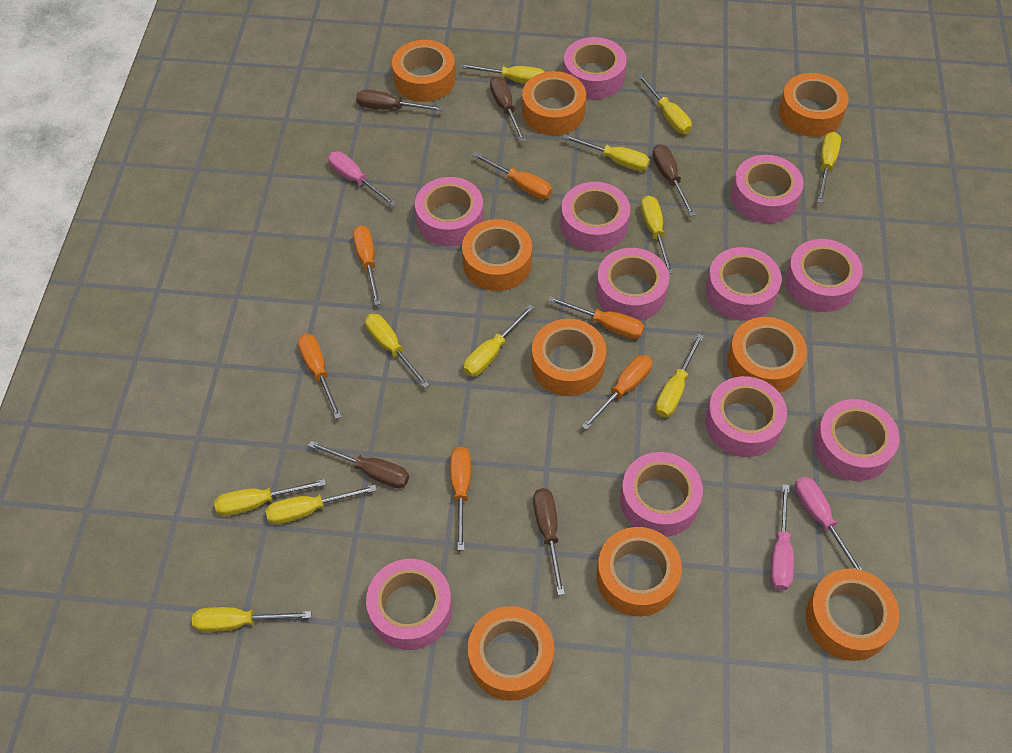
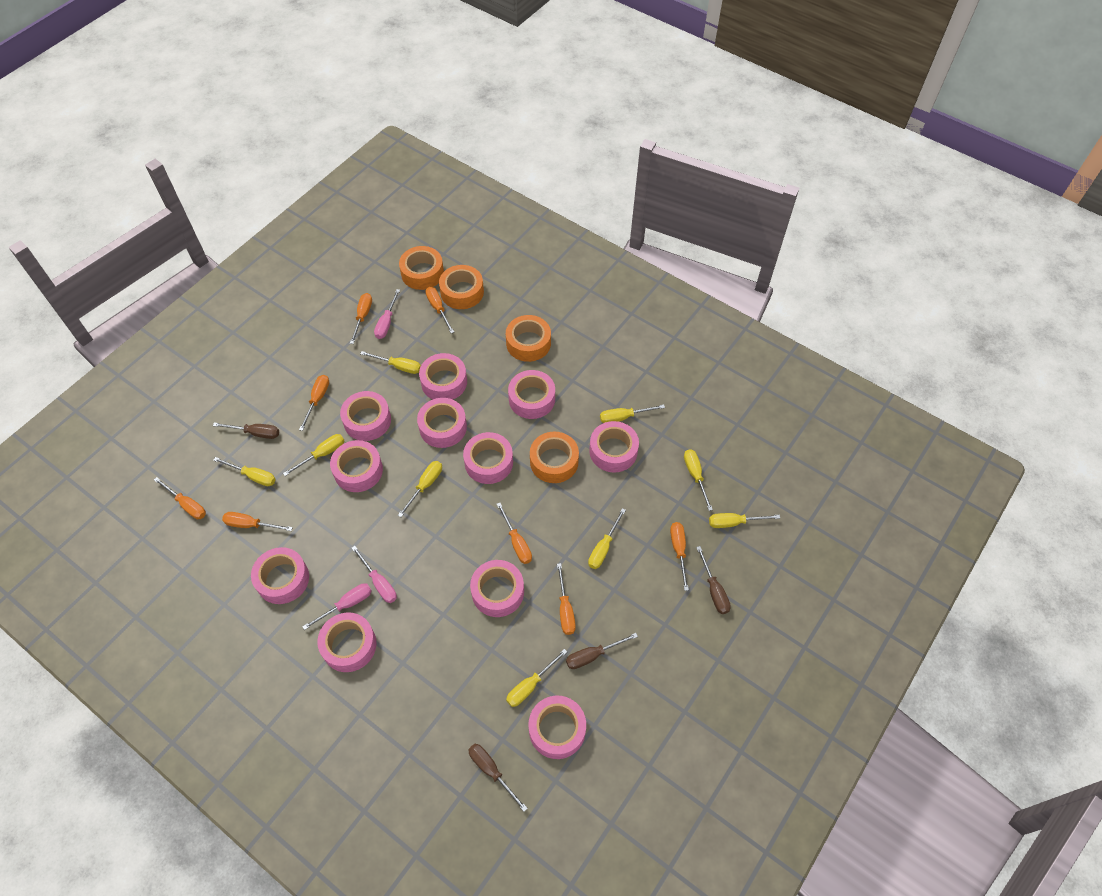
brown screwdriver: [308,441,409,488] [356,90,444,111] [490,76,526,142] [533,488,565,595] [652,144,696,216] = 5 -> [213,422,279,439] [468,744,528,812] [566,633,638,669] [696,546,731,614] = 4
orange screwdriver: [298,334,342,419] [353,225,381,305] [450,447,471,550] [472,152,552,199] [548,296,644,339] [581,355,652,430] = 6 -> [154,477,206,519] [222,512,293,531] [299,375,329,431] [350,293,372,344] [425,287,454,333] [497,503,532,564] [557,563,576,635] [670,522,689,591] = 8
orange tape: [392,40,456,102] [462,219,532,291] [468,606,554,701] [522,71,586,135] [531,319,606,396] [596,527,682,616] [727,317,807,393] [779,73,849,137] [806,569,899,661] = 9 -> [399,246,444,290] [439,265,484,309] [506,315,551,362] [530,432,579,483] = 4
yellow screwdriver: [192,607,311,632] [214,479,326,516] [266,485,377,524] [365,314,430,388] [460,64,545,84] [463,305,534,377] [563,134,650,171] [637,73,692,134] [640,195,674,274] [655,334,704,417] [817,132,841,203] = 11 -> [213,457,276,486] [283,434,344,476] [360,351,421,374] [398,461,442,517] [506,649,567,707] [588,508,626,569] [600,404,665,423] [684,449,713,511] [709,513,780,528] = 9

